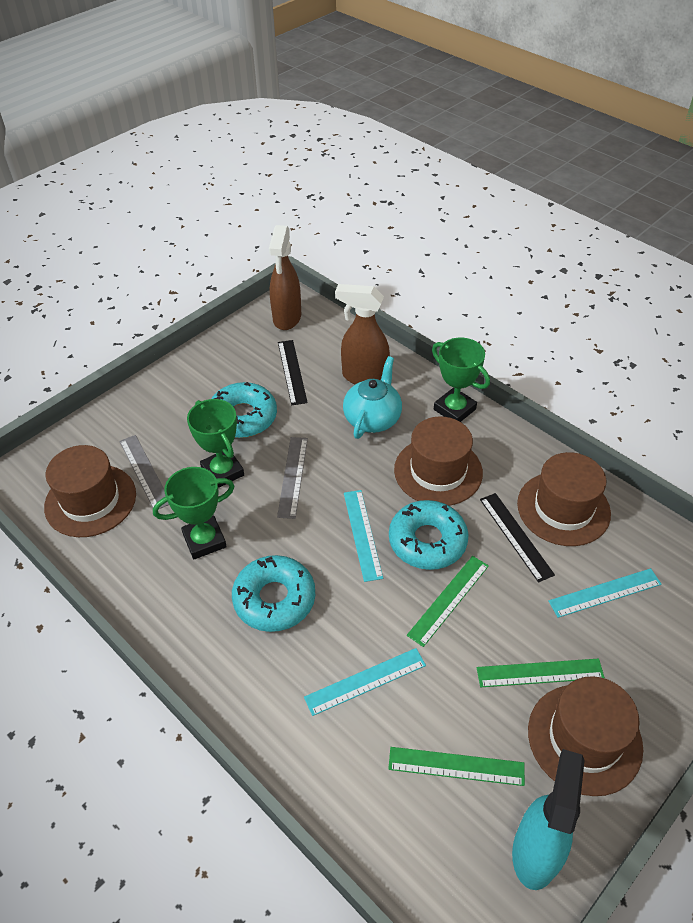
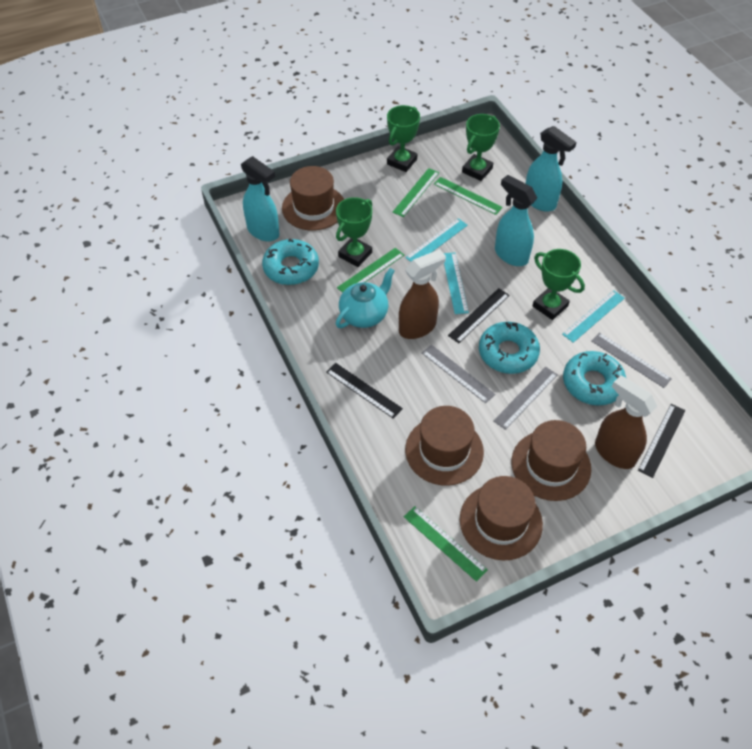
black ruler: [278,340,308,405] [480,493,555,582] = 2 -> [326,363,403,419] [448,288,510,343] [638,404,686,478] = 3
green ruler: [388,747,525,786] [407,556,489,647] [477,658,605,687] = 3 -> [337,248,404,293] [392,168,439,217] [404,506,488,582] [434,177,503,215] = 4
green trophy: [153,467,235,559] [187,399,244,488] [432,338,490,422] = 3 -> [336,197,372,267] [387,105,420,172] [462,114,500,181] [533,249,585,320] = 4
grey ruler: [119,435,169,509] [277,437,308,519] = 2 -> [422,344,495,403] [494,367,558,430] [591,332,672,388] = 3
turquoise spray bottle: [512,749,585,890] = 1 -> [241,156,279,242] [495,175,537,266] [526,126,576,212] = 3

